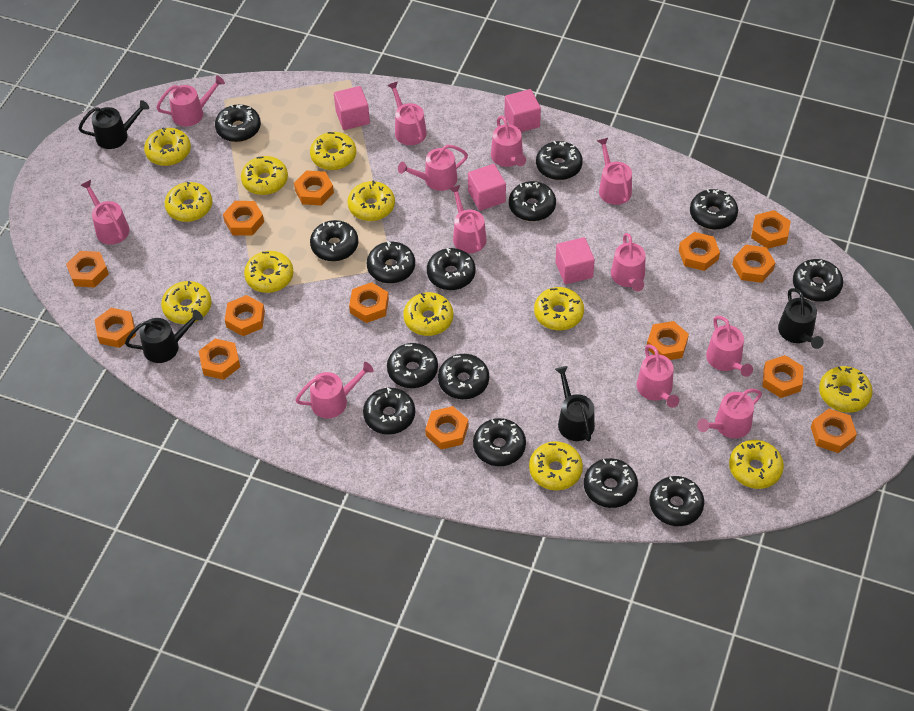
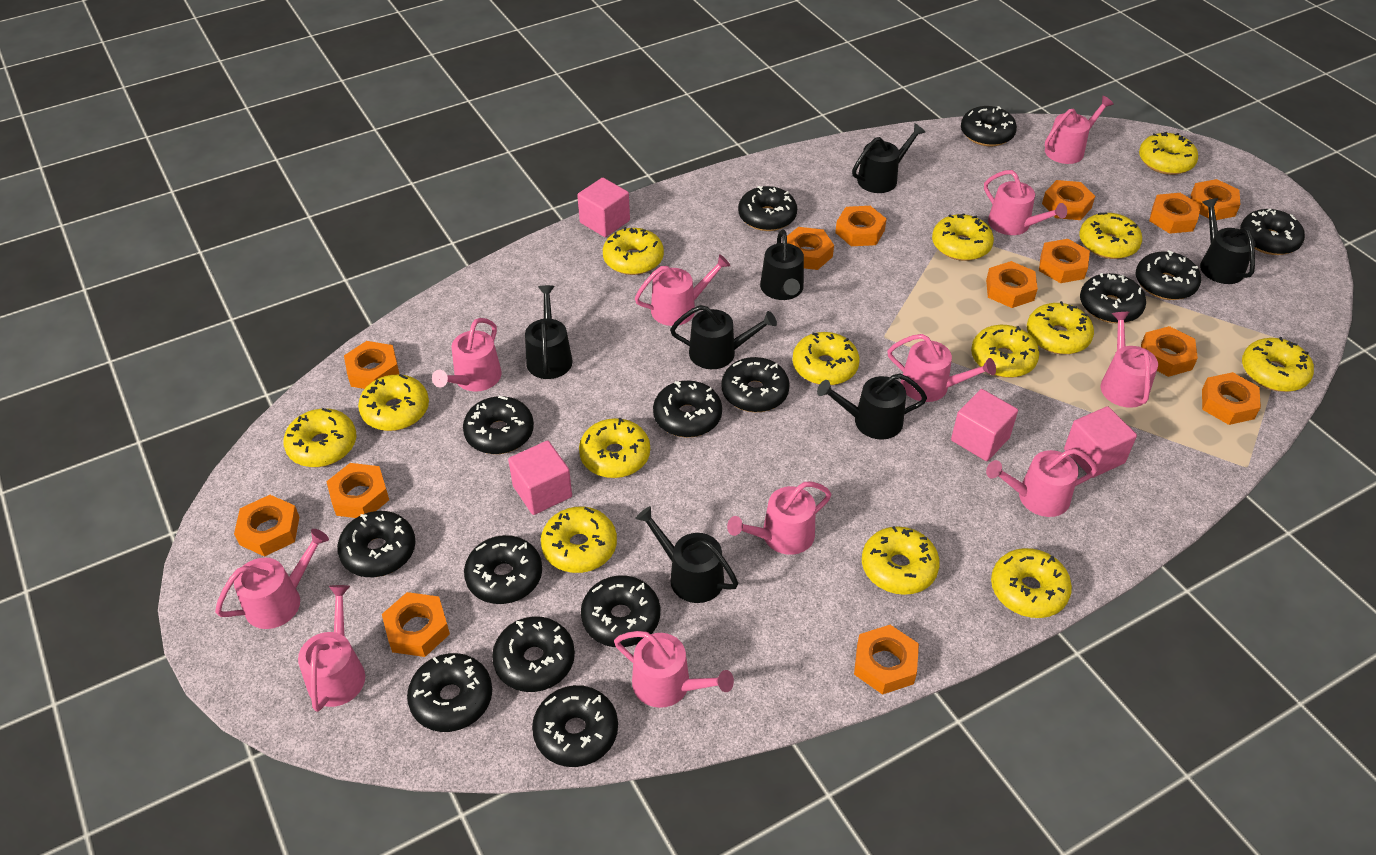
black watering can: [78,100,149,149] [125,310,203,363] [555,366,595,441] [778,288,824,349] = 4 -> [525,285,573,379] [635,506,738,603] [670,305,777,369] [760,229,804,300] [817,374,927,440] [852,123,926,193] [1200,198,1256,284] = 7
pink watering can: [81,180,129,245] [156,75,225,126] [295,362,374,418] [387,81,427,145] [398,144,468,191] [449,185,487,253] [491,116,526,167] [597,138,632,205] [611,233,646,291] [637,344,679,408] [697,389,762,439] [706,316,753,377] = 12 -> [215,529,329,629] [298,585,365,712] [432,318,502,392] [614,631,734,708] [635,254,730,326] [727,482,831,555] [887,334,996,402] [984,170,1067,235] [986,448,1097,517] [1045,96,1114,164] [1100,312,1158,408] = 11
yellow donut: [144,128,191,166] [161,281,211,324] [165,181,212,222] [241,156,288,195] [244,251,294,293] [310,132,356,170] [348,181,395,221] [403,292,453,336] [529,441,583,490] [534,287,584,330] [729,440,784,489] [819,366,873,413] = 12 -> [283,408,356,467] [358,374,429,431] [541,506,617,573] [579,418,650,478] [603,227,664,275] [792,332,860,385] [862,526,940,595] [932,213,994,261] [971,325,1039,378] [991,548,1072,618] [1027,301,1094,354] [1079,212,1142,259] [1139,132,1198,175] [1242,337,1314,392] = 14

